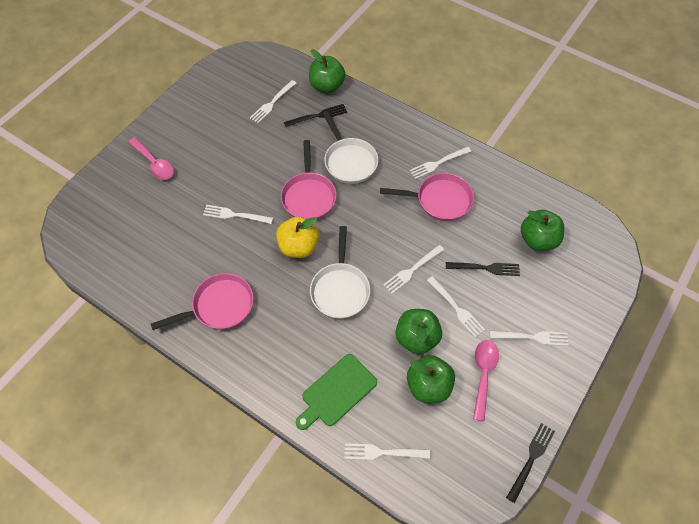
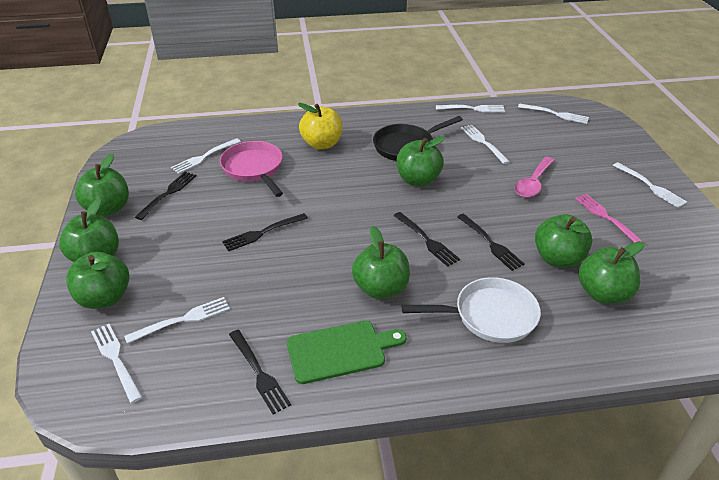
black fork: [284,104,347,127] [446,262,520,276] [506,423,555,503] = 3 -> [135,172,197,220] [222,213,308,252] [229,330,291,414] [394,212,460,267] [457,214,525,271] = 5
black pan: none = 0 -> [373,116,463,161] = 1
green apple: [309,49,346,93] [396,309,442,354] [407,355,455,403] [521,210,565,251] = 4 -> [59,198,119,262] [66,252,129,309] [75,153,129,216] [352,226,410,299] [397,136,446,186] [535,214,592,268] [578,241,645,304] = 7
pink fork: none = 0 -> [575,194,643,243] = 1
pink pan: [151,273,254,330] [281,140,336,219] [380,173,474,221] = 3 -> [220,141,283,197] = 1
pink spoon: [128,137,174,180] [473,340,499,421] = 2 -> [515,157,555,198] = 1
white pan: [310,226,370,319] [323,111,378,184] = 2 -> [402,277,541,343] = 1

